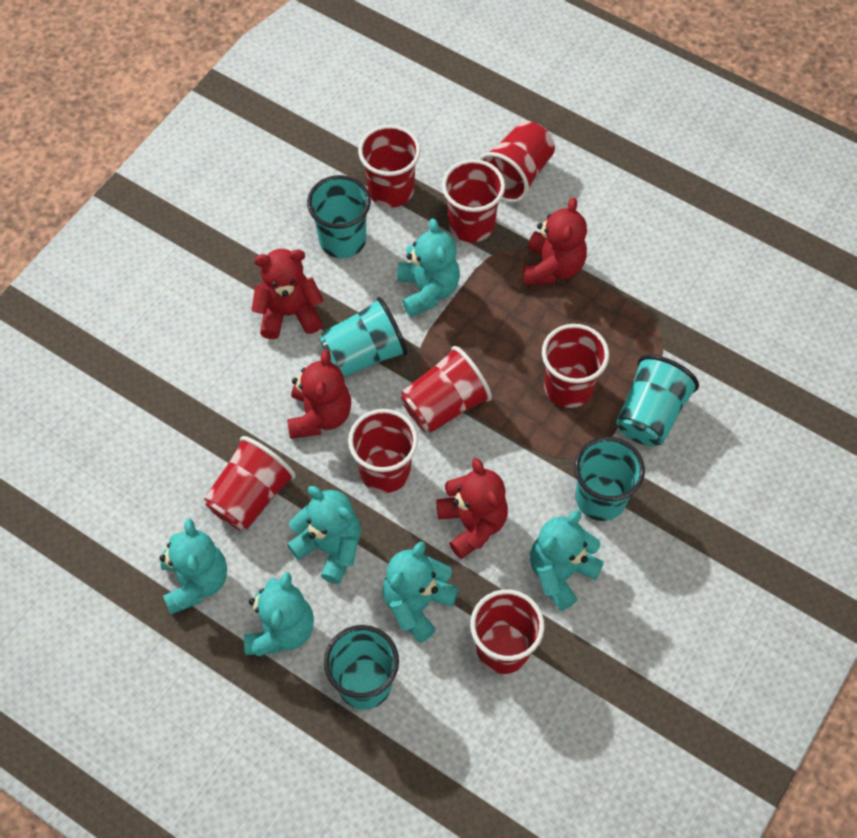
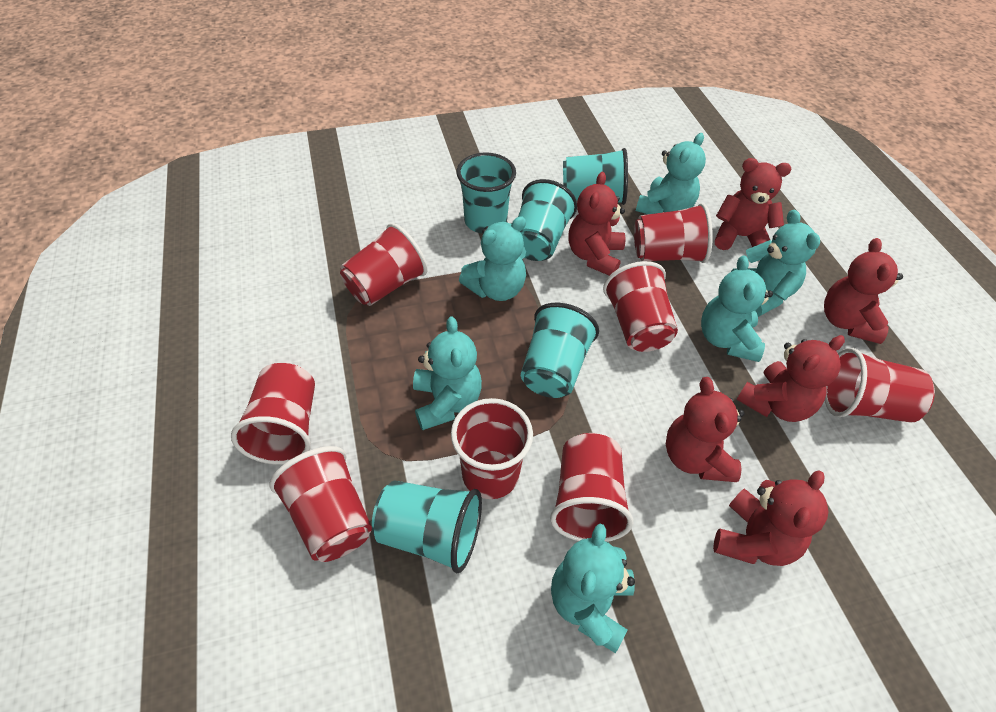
red teddy bear: [251,249,324,339] [287,350,351,439] [436,458,508,559] [523,198,587,285] = 4 -> [568,172,625,276] [666,377,744,482] [713,470,828,566] [715,158,791,250] [737,335,845,422] [824,238,903,344] = 6

